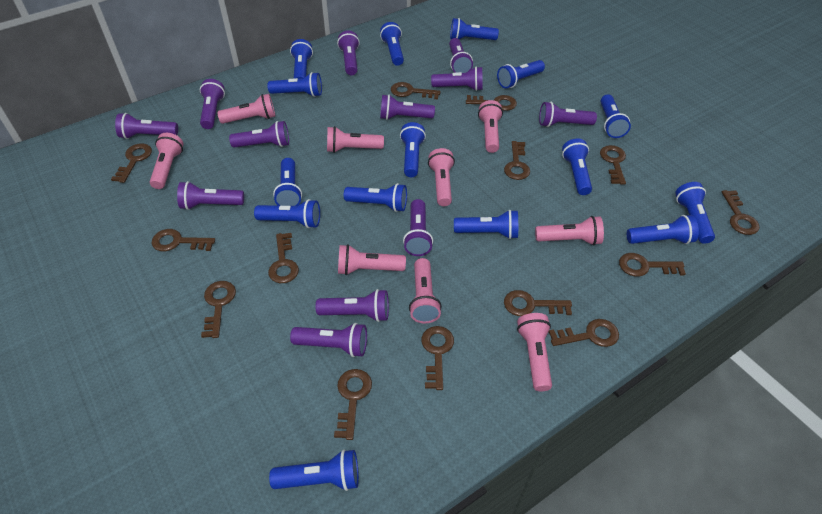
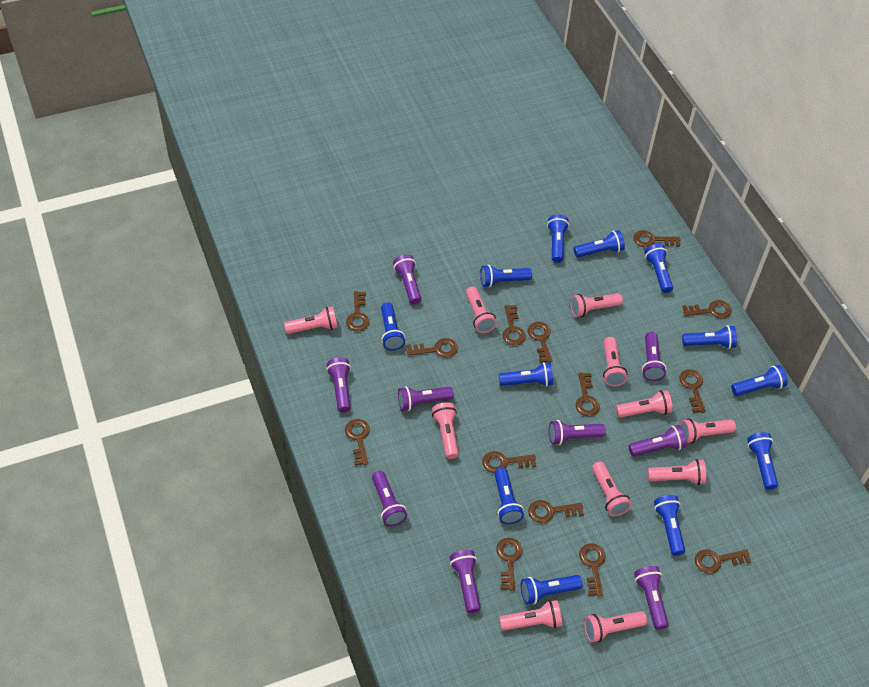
blue flashlight: [254,199,320,228] [267,72,322,97] [269,449,359,491] [273,158,302,206] [290,39,313,79] [344,183,407,212] [380,22,404,66] [400,122,426,177] [450,18,499,40] [454,210,518,239] [497,60,545,88] [562,138,592,195] [600,95,631,138] [627,215,699,244] [675,182,715,244] = 15 -> [381,302,405,351] [480,265,532,288] [494,468,524,524] [499,362,553,387] [521,575,583,605] [547,214,569,263] [574,230,625,258] [644,244,673,293] [654,495,685,555] [682,325,737,349] [731,365,788,396] [747,432,778,490] = 12
pink flashlight: [150,133,183,189] [217,94,275,124] [327,126,384,153] [338,244,406,275] [409,258,442,323] [428,148,455,206] [478,100,503,153] [517,313,552,391] [535,216,604,245] = 9 -> [284,306,338,334] [432,402,459,459] [466,287,497,333] [499,600,562,631] [570,293,623,317] [584,611,647,642] [592,461,632,516] [603,337,627,386] [616,390,673,418] [648,459,706,485] [679,419,736,444] = 11
purple flashlight: [115,113,178,139] [177,181,244,210] [200,79,225,129] [229,121,289,148] [290,323,367,357] [316,289,389,322] [337,31,360,75] [380,95,435,120] [403,199,433,256] [431,67,483,91] [449,38,473,73] [539,102,597,127] = 12 -> [326,358,351,412] [372,471,407,526] [393,255,421,304] [398,386,454,411] [450,550,481,613] [549,420,606,445] [629,425,687,456] [634,566,669,630] [642,332,666,381] = 9

